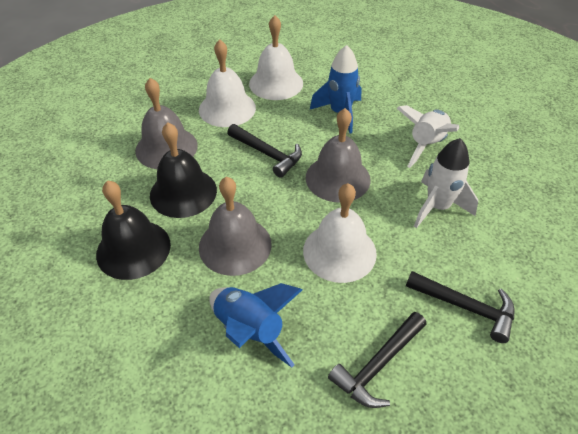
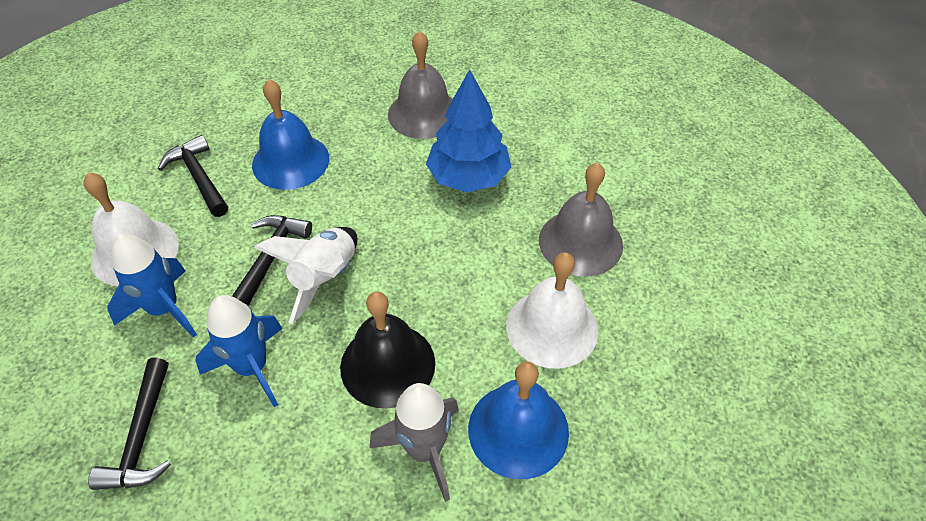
black bell: [96,181,171,280] [150,122,217,218] = 2 -> [340,292,435,409] = 1
blue bell: none = 0 -> [252,79,329,190] [468,361,569,479] = 2
blue tree: none = 0 -> [426,69,511,192] = 1
grey bell: [135,78,198,169] [199,176,272,276] [306,108,371,202] = 3 -> [388,31,453,139] [539,162,623,276] = 2
grey rocket: none = 0 -> [370,383,459,502] = 1
white bell: [199,39,256,127] [249,15,303,100] [303,183,377,283] = 3 -> [84,173,179,286] [506,252,598,369] = 2
white rocket: [397,105,459,168] [414,138,478,228] = 2 -> [254,227,358,324] = 1

